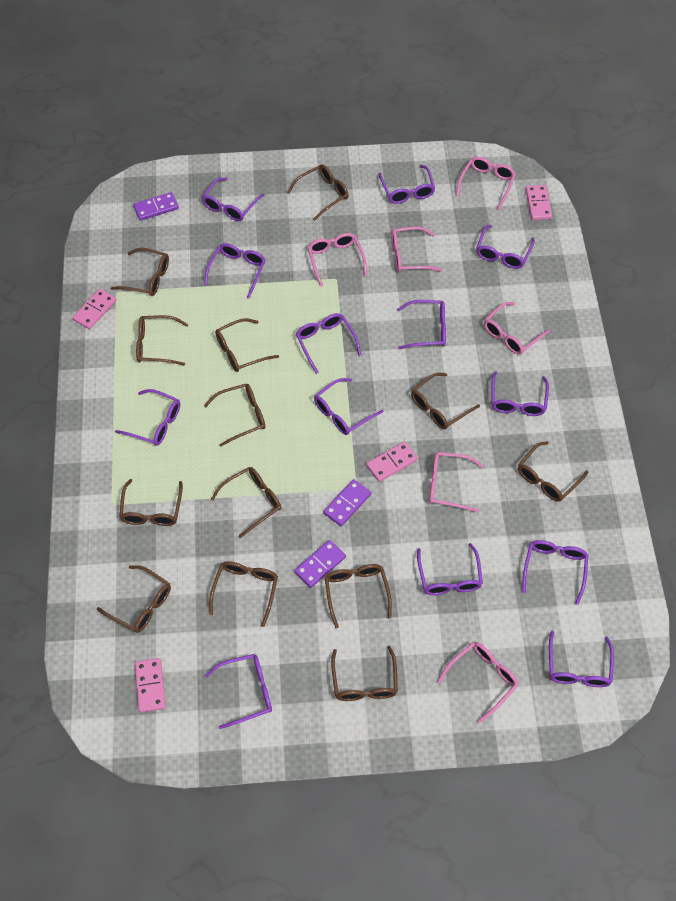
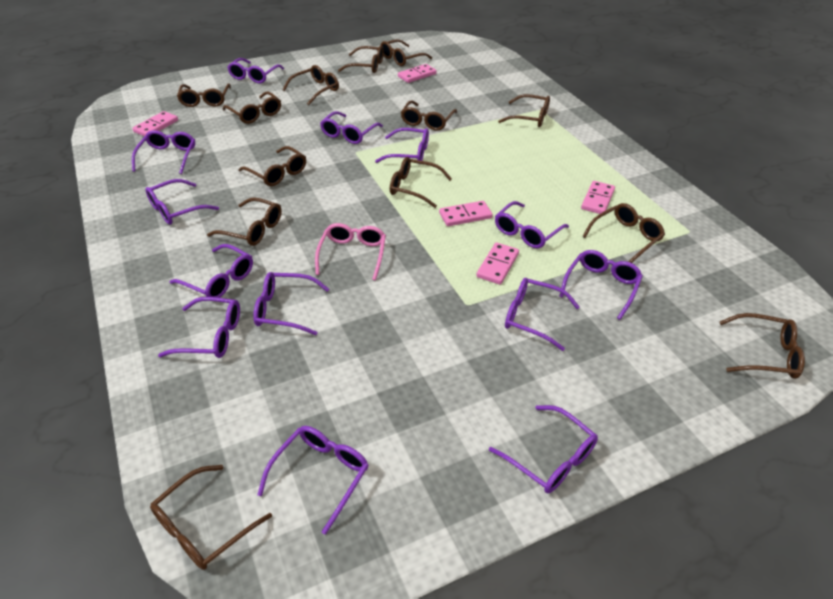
pink domino: [73,289,117,329] [135,658,166,713] [367,442,418,482] [526,185,552,220] = 4 -> [132,111,178,136] [398,64,437,83] [439,201,493,226] [476,242,519,285] [581,181,615,214] = 5
pink glasses: [308,233,367,287] [391,227,442,272] [429,452,484,512] [437,642,519,723] [456,157,516,210] [484,302,550,355] = 6 -> [315,223,386,281] = 1
purple domino: [133,192,179,221] [294,540,346,588] [323,479,371,526] = 3 -> none = 0

